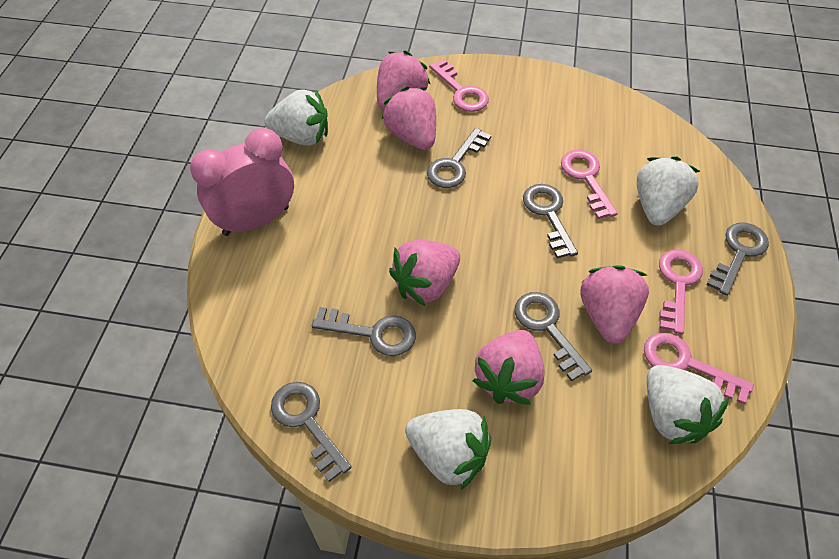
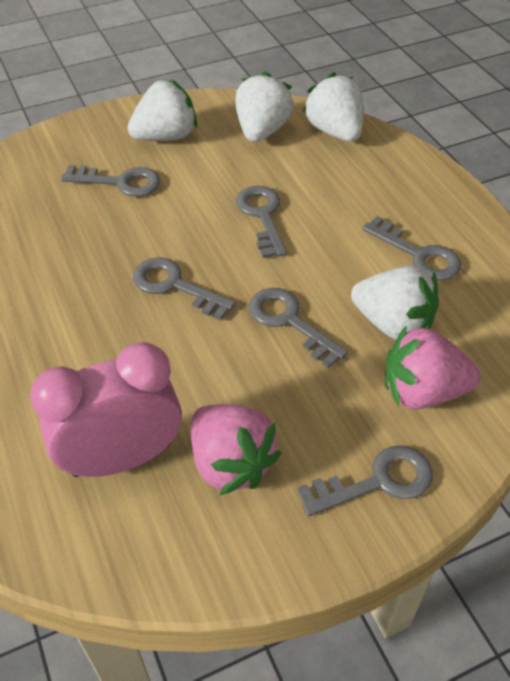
pink key: [429,59,489,112] [561,150,618,219] [644,332,754,404] [659,250,703,334] = 4 -> none = 0
pink strawberry: [377,51,430,111] [382,87,436,150] [389,240,460,306] [472,330,545,405] [581,265,649,344] = 5 -> [191,404,282,495] [385,325,481,409] = 2

